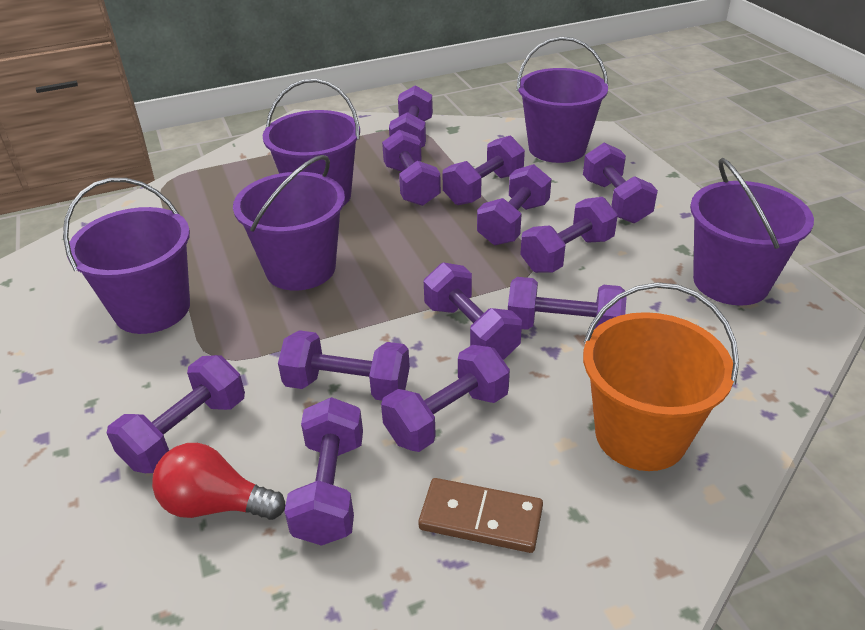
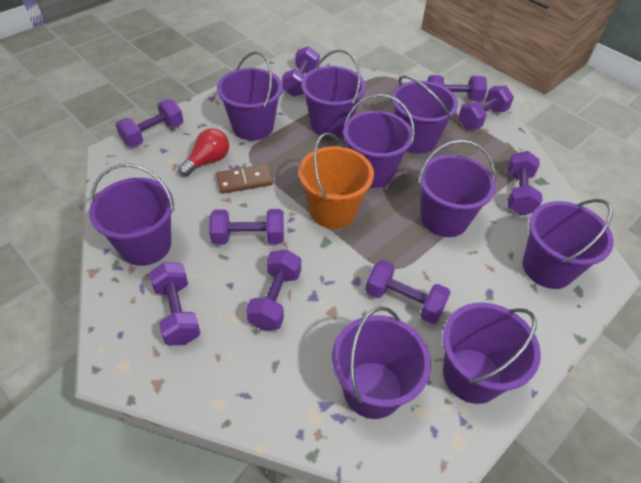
purple bucket: [63,178,190,334] [233,155,345,291] [263,79,360,205] [517,37,608,163] [690,158,814,306] = 5 -> [89,163,174,266] [217,51,283,140] [301,49,366,138] [332,307,431,419] [343,94,415,188] [392,75,458,154] [418,140,496,237] [443,302,541,404] [523,199,614,289] = 9
purple dumbbell: [107,355,245,473] [278,330,410,401] [284,397,363,546] [381,345,510,452] [382,130,441,206] [389,85,433,148] [424,262,522,360] [443,135,525,205] [477,164,551,245] [508,277,627,330] [520,197,618,273] [583,143,658,223] = 12 -> [116,99,184,147] [149,262,201,345] [209,209,284,245] [246,249,301,330] [282,46,320,97] [365,260,451,324] [428,75,487,102] [458,86,514,129] [507,151,543,215] = 9

